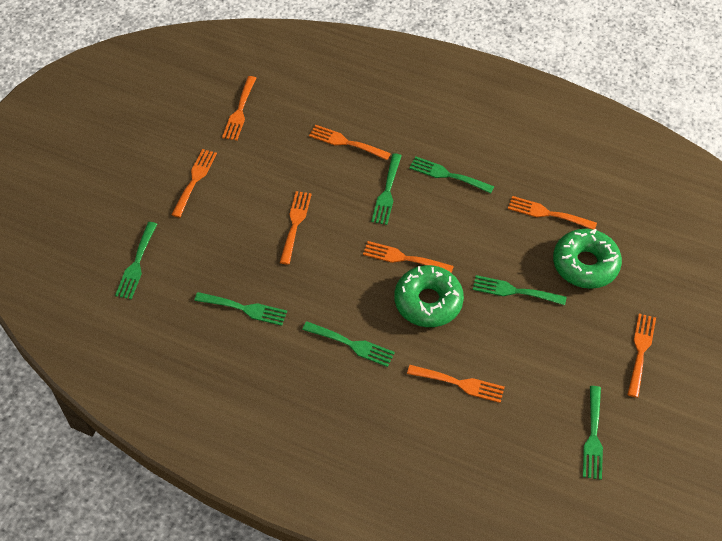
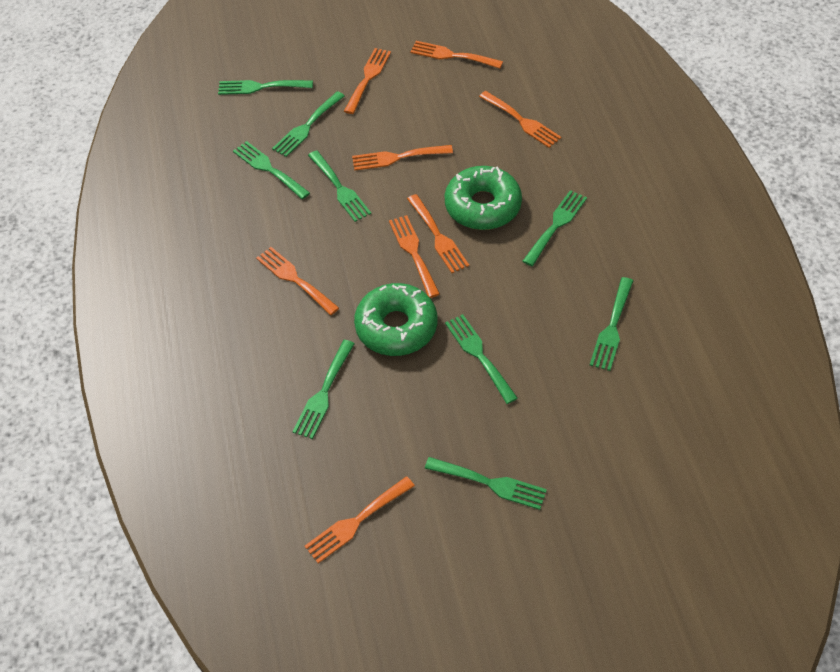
green fork: [115,222,157,299] [194,292,287,326] [302,321,395,367] [371,153,402,225] [409,156,494,193] [473,275,567,305] [583,386,603,480] = 7 -> [218,80,313,95] [233,141,310,199] [272,91,344,157] [293,340,355,439] [308,150,371,222] [425,457,547,510] [445,314,518,404] [523,190,587,266] [590,277,633,371] = 9

